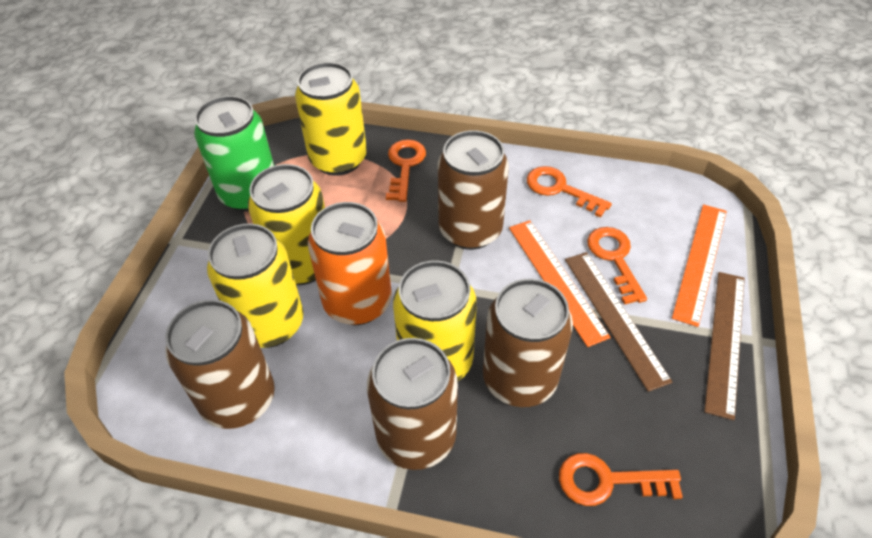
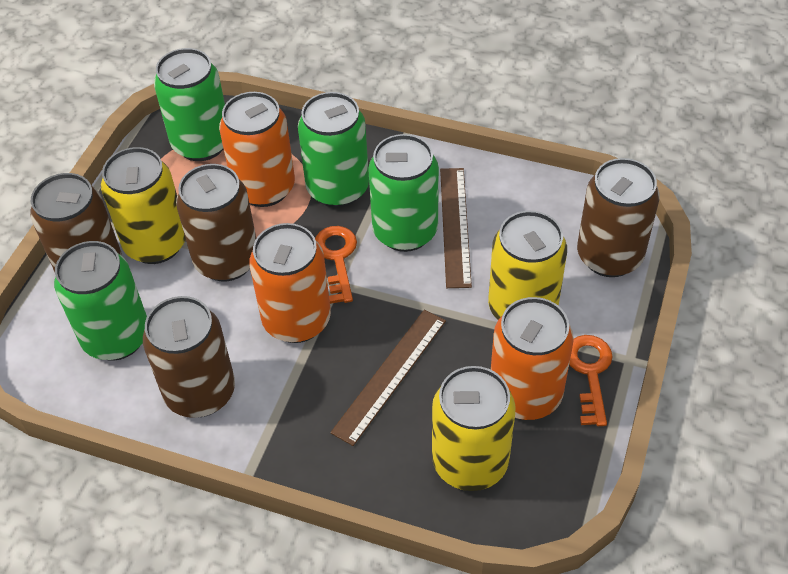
green can: [194,96,274,212] = 1 -> [54,241,147,361] [154,48,225,161] [298,92,369,208] [368,134,439,252] = 4
orange can: [308,202,392,325] = 1 -> [219,92,295,207] [249,223,331,343] [491,297,574,420] = 3
orange key: [386,139,426,202] [527,166,612,218] [559,453,683,506] [587,227,647,305] = 4 -> [315,226,357,304] [569,335,613,426] = 2
orange ruler: [509,220,611,347] [672,204,727,327] = 2 -> none = 0
yellow can: [207,224,303,348] [248,164,325,285] [295,62,367,176] [393,260,477,382] = 4 -> [101,147,186,264] [432,366,516,491] [488,211,567,320] = 3

